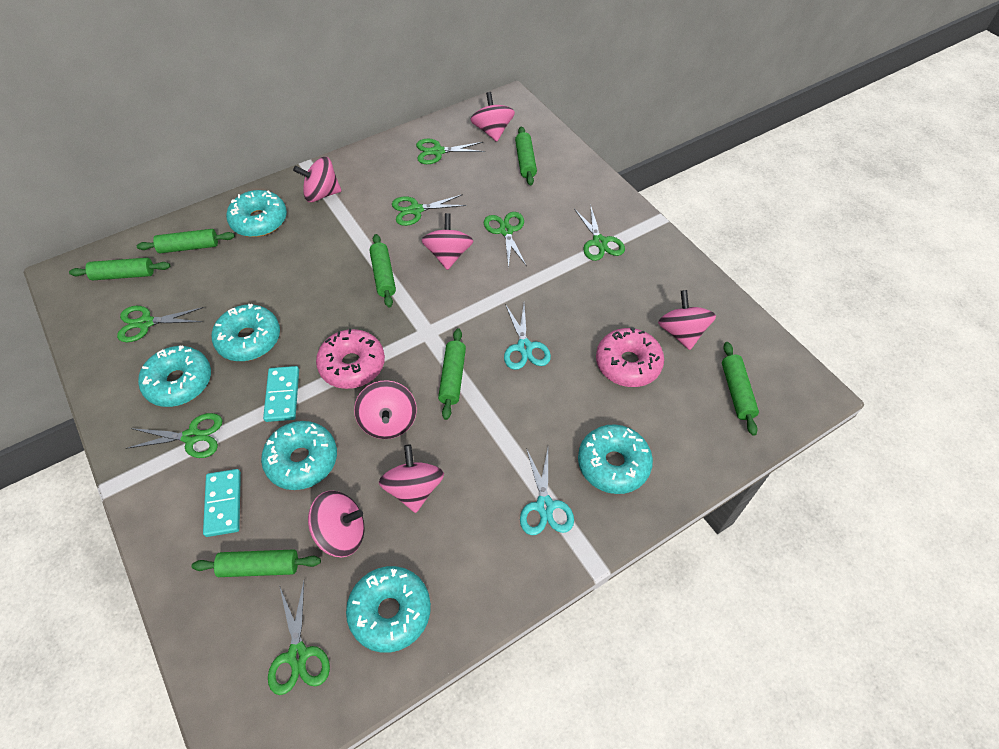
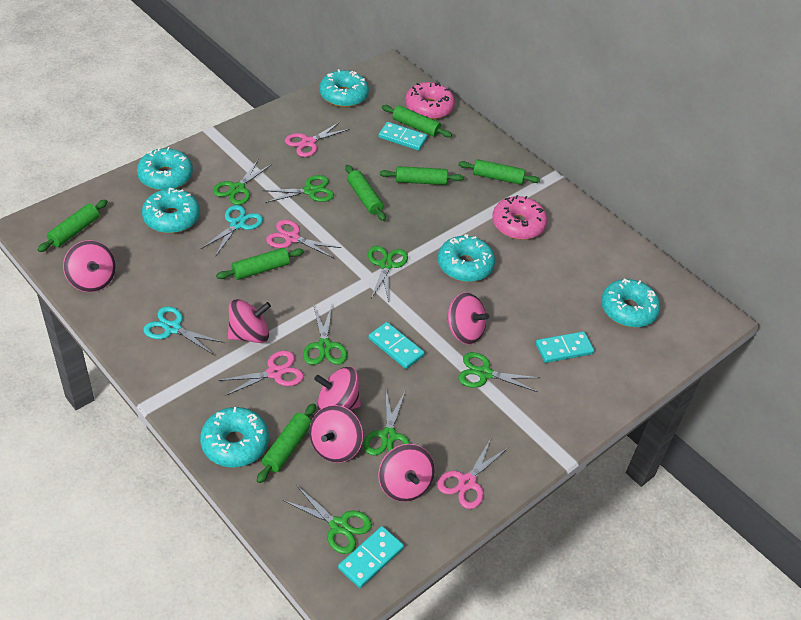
pink scissors: none = 0 -> [218,351,304,396] [266,220,341,258] [285,122,350,157] [437,439,508,509] = 4
pink spinning top: [293,157,342,202] [308,491,364,557] [354,380,417,439] [379,445,444,513] [421,213,473,270] [470,92,515,142] [658,290,716,350] = 7 -> [63,240,116,292] [228,299,271,343] [309,405,363,463] [314,367,361,410] [378,444,435,502] [446,292,489,345] = 6
turquoise domino: [203,469,241,537] [263,366,299,422] = 2 -> [338,526,404,588] [368,322,425,369] [379,122,428,151] [536,331,594,363] = 4

